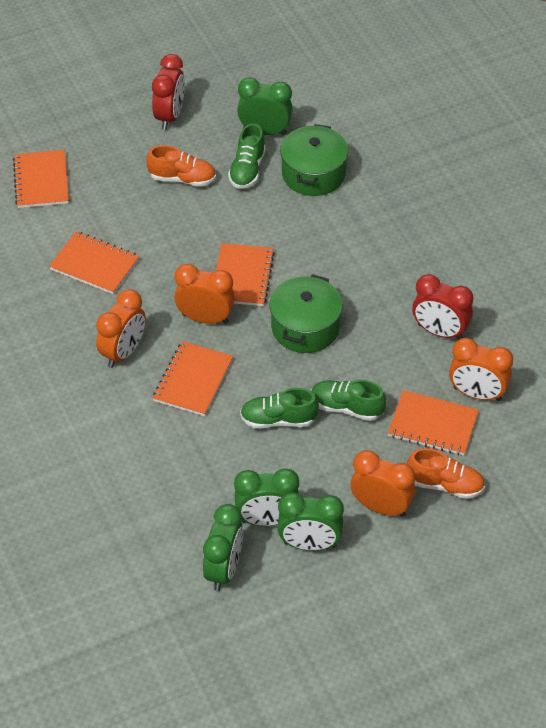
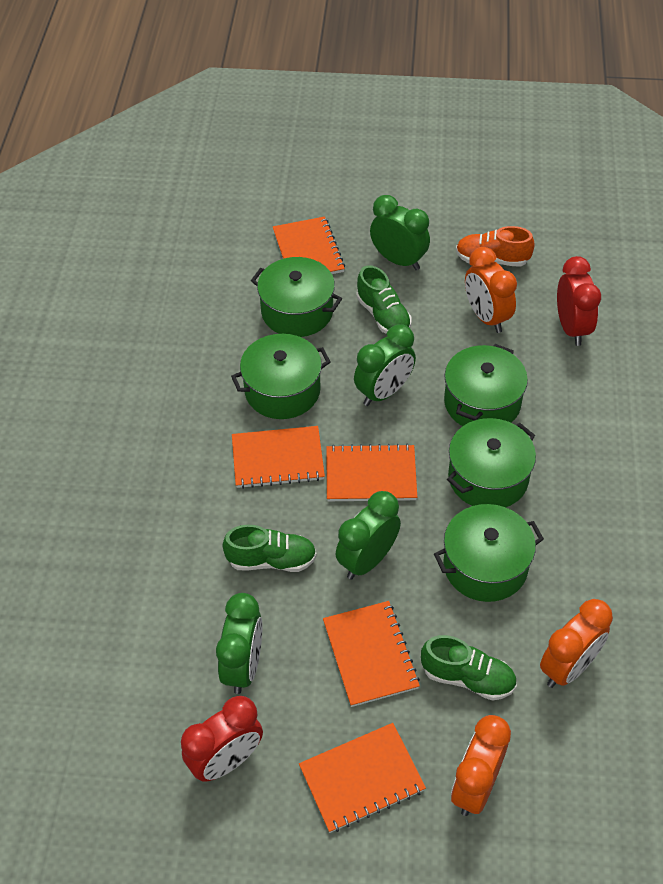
green pot: [269,274,343,353] [280,124,348,196] = 2 -> [231,334,331,419] [251,257,342,337] [434,504,544,602] [444,344,528,426] [447,418,536,507] = 5
orange clock: [96,289,146,368] [174,264,235,324] [351,450,415,517] [449,338,513,401] = 4 -> [451,715,511,816] [465,247,517,333] [540,599,613,688] = 3
orange shoe: [146,145,216,187] [407,448,485,499] = 2 -> [456,226,535,267] = 1

